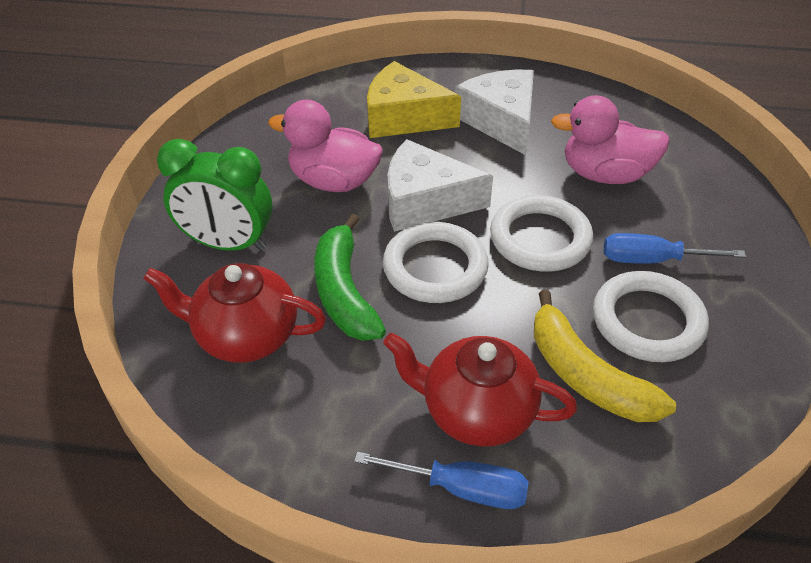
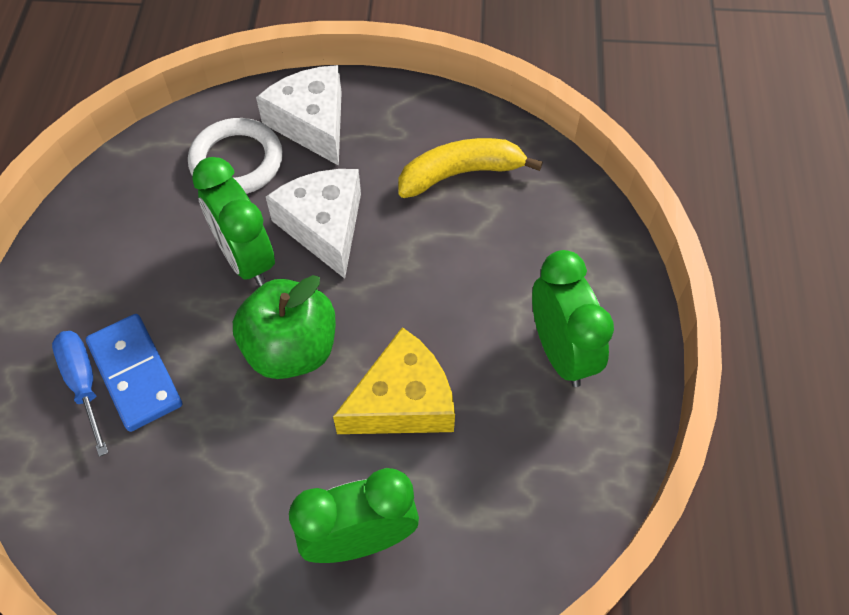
blue domino: none = 0 -> [86,314,182,432] = 1
blue screwdriver: [354,452,529,509] [604,233,746,264] = 2 -> [52,331,109,457] = 1
green apple: none = 0 -> [233,275,336,379] = 1
green banana: [314,214,386,341] = 1 -> none = 0
green clock: [157,139,273,251] = 1 -> [192,157,275,287] [289,468,419,563] [532,250,614,387] = 3
pink duck: [268,99,383,192] [551,95,670,184] = 2 -> none = 0
red teapot: [143,263,326,363] [383,333,577,447] = 2 -> none = 0
white ring: [383,222,489,303] [490,195,593,272] [593,271,709,362] = 3 -> [188,118,283,194] = 1

